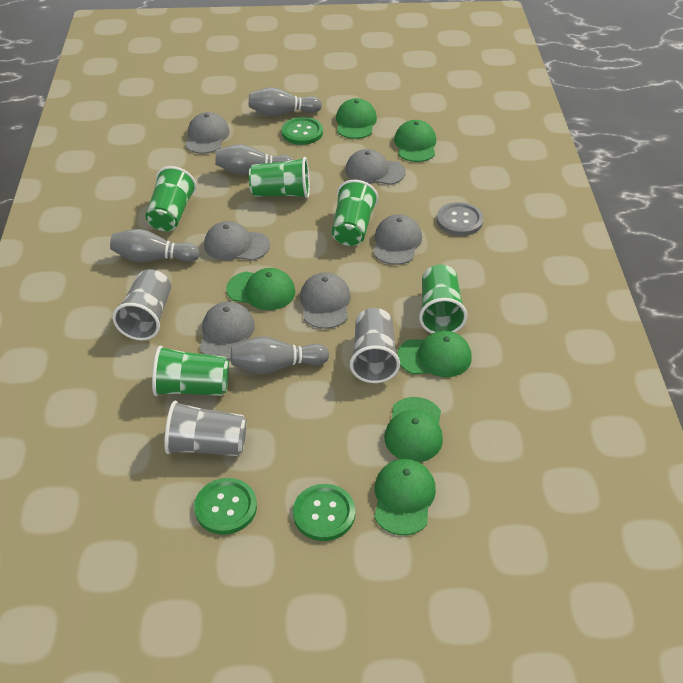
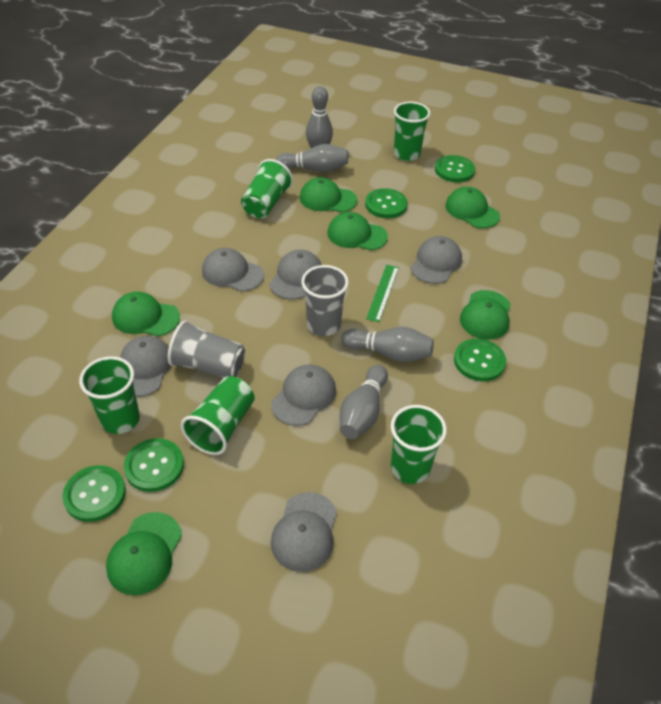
green button: [194,478,257,535] [282,117,323,145] [293,484,355,541] = 3 -> [62,465,126,522] [124,438,184,492] [365,188,408,218] [435,155,475,182] [454,339,506,381] = 5
green ruler: none = 0 -> [366,265,399,322] = 1
grey button: [437,202,484,236] = 1 -> none = 0
grey cup: [112,269,171,340] [164,401,247,456] [350,308,400,383] = 3 -> [168,320,245,378] [301,265,349,336] = 2

